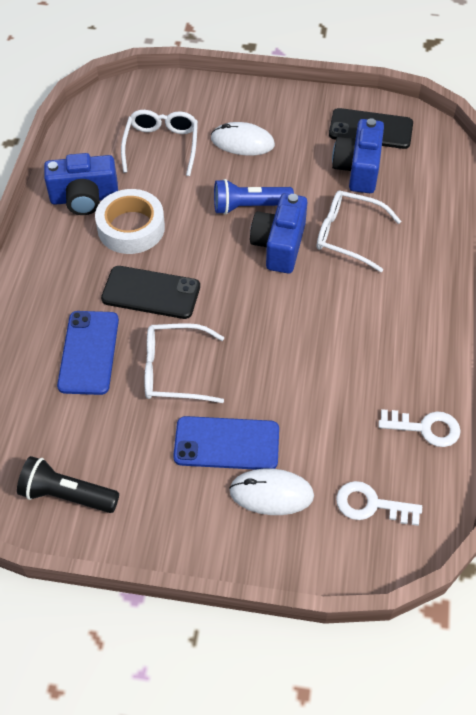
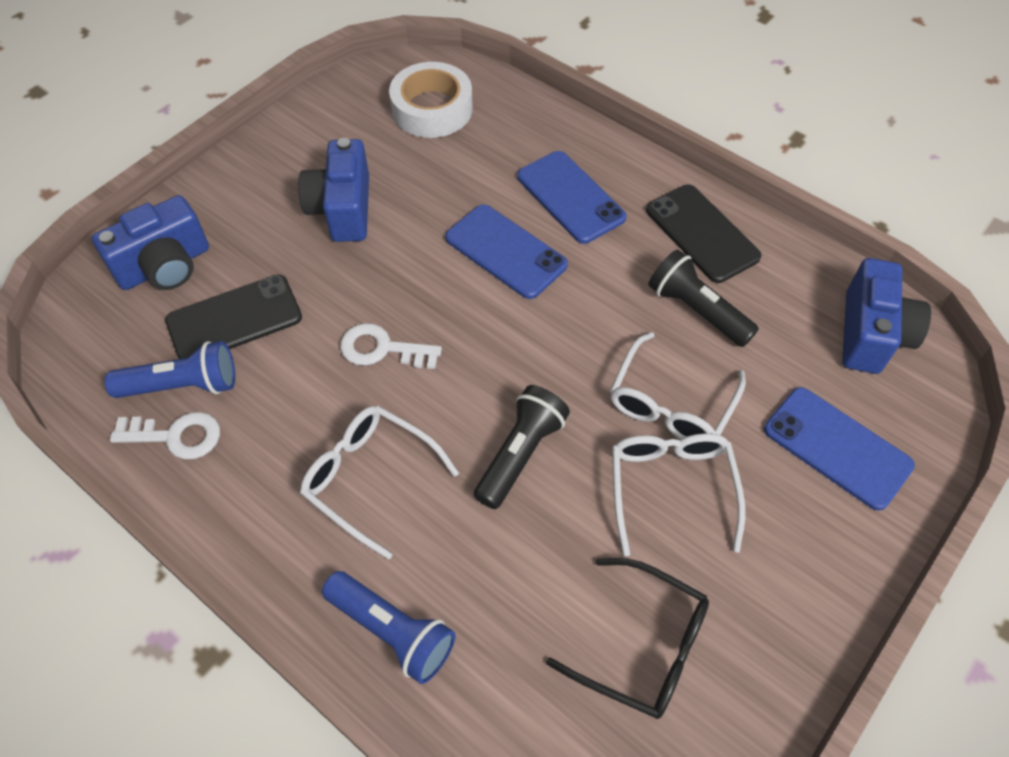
black flashlight: [17,456,119,513] = 1 -> [474,385,570,509] [648,249,759,347] = 2
black glasses: none = 0 -> [546,558,709,719] = 1
blue flashlight: [214,179,294,215] = 1 -> [105,341,235,398] [322,571,456,684] = 2
blue phone: [57,311,119,395] [173,416,279,470] = 2 -> [445,205,568,299] [517,151,626,244] [764,387,915,511] = 3
white mouse: [211,122,275,156] [229,468,314,515] = 2 -> none = 0

